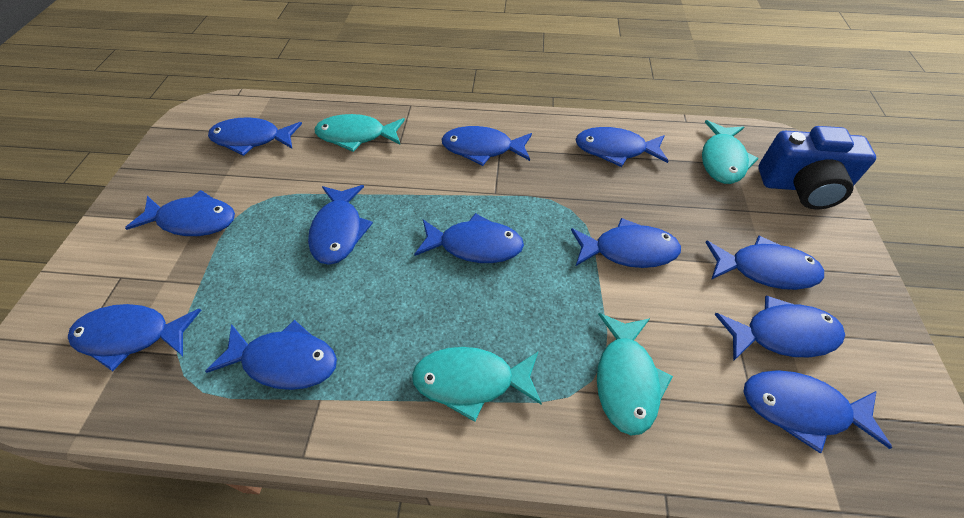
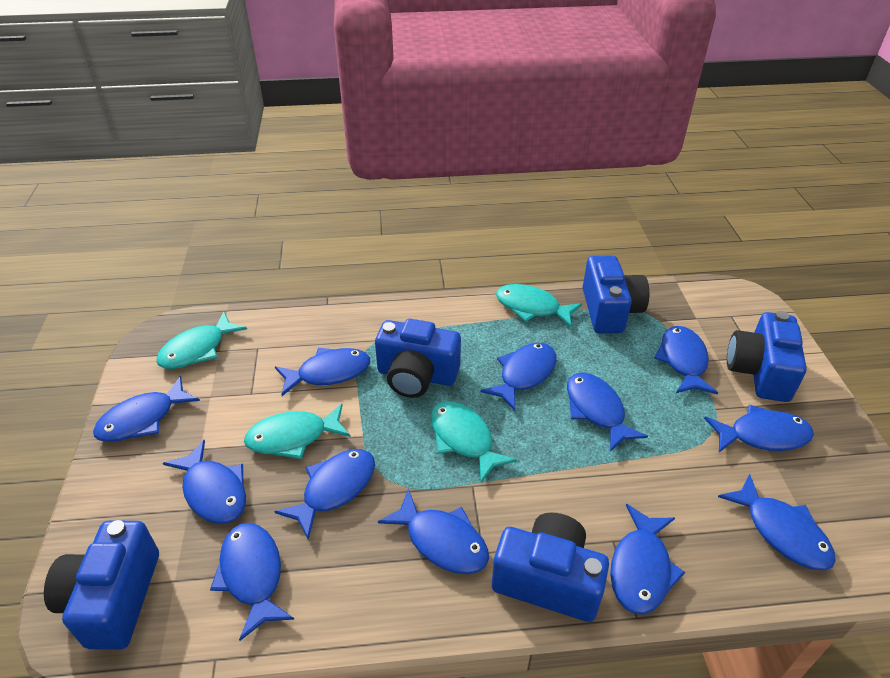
blue camera: [758,126,876,209] = 1 -> [44,520,159,650] [375,319,461,398] [492,512,609,622] [583,255,649,333] [727,311,807,402] = 5

